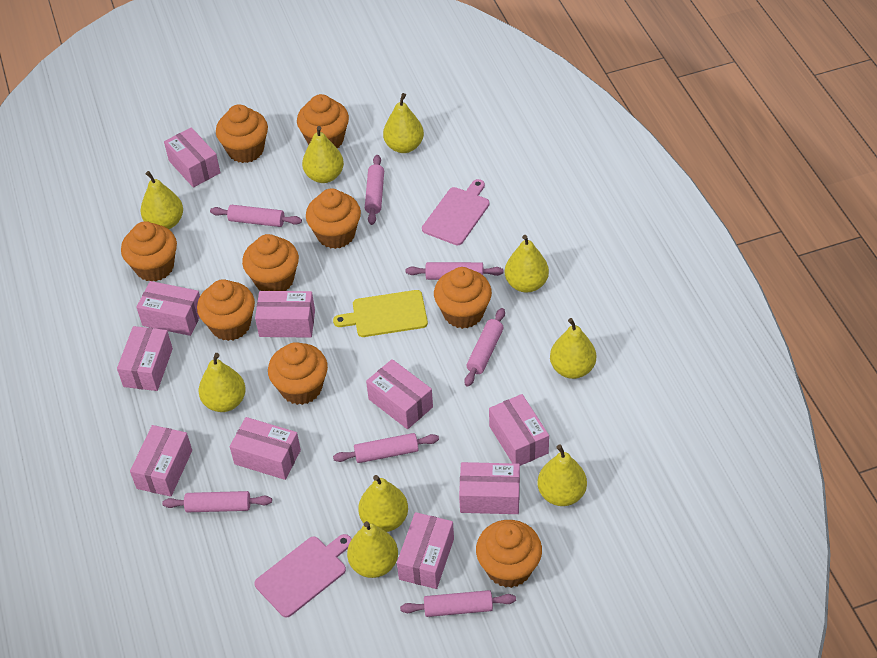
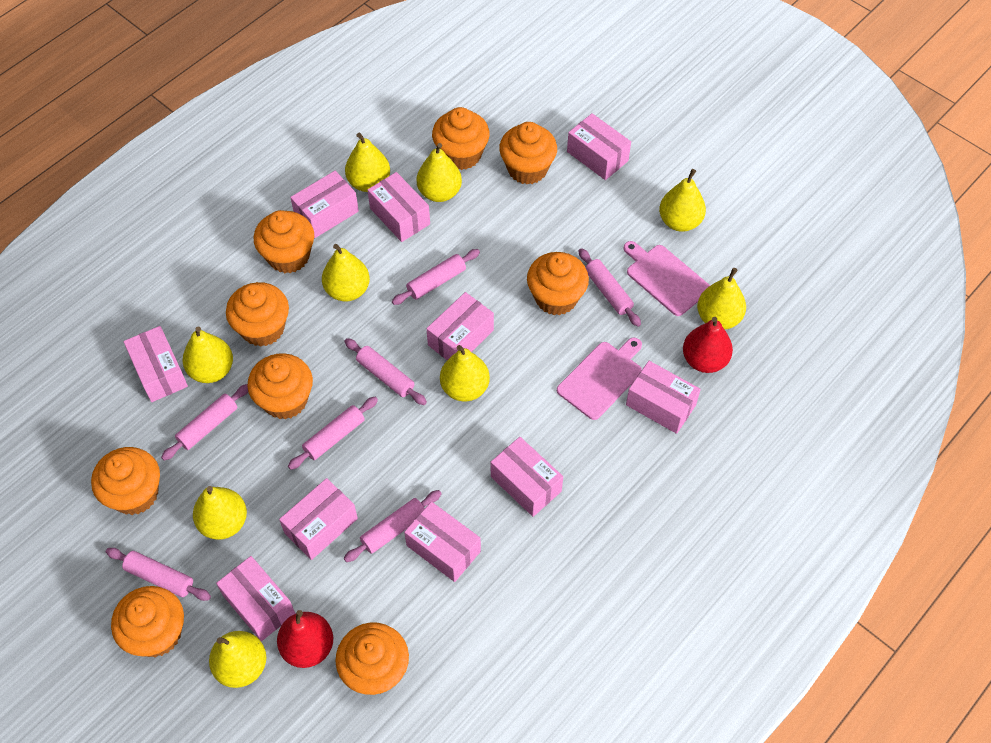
red pear: none = 0 -> [277,610,333,668] [683,317,733,373] = 2
yellow cutting board: [333,290,428,337] = 1 -> none = 0

